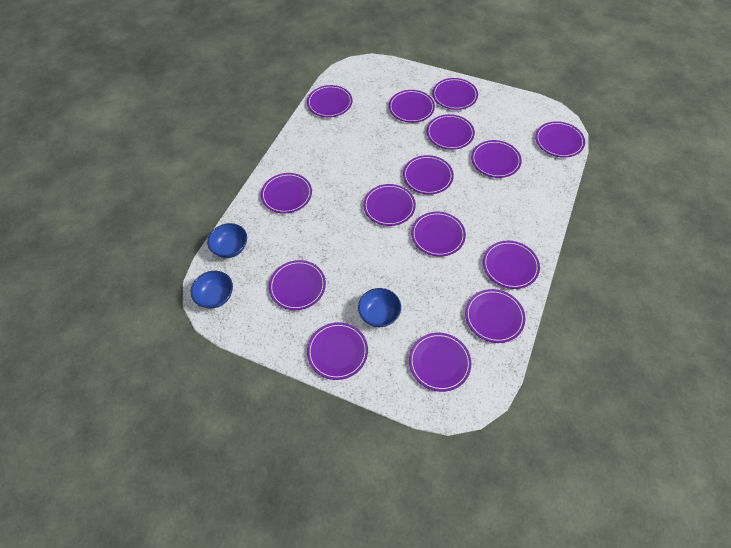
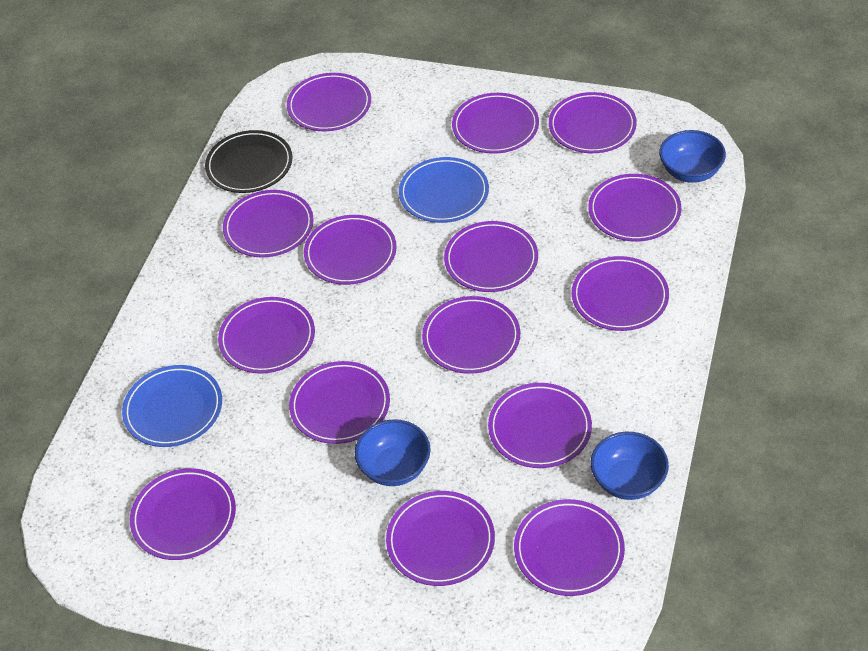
black plate: none = 0 -> [205,130,293,193] = 1
blue plate: none = 0 -> [122,365,222,447] [399,157,489,223] = 2

